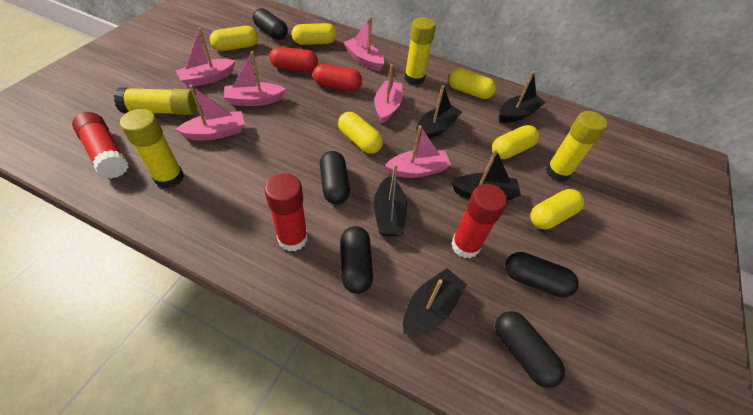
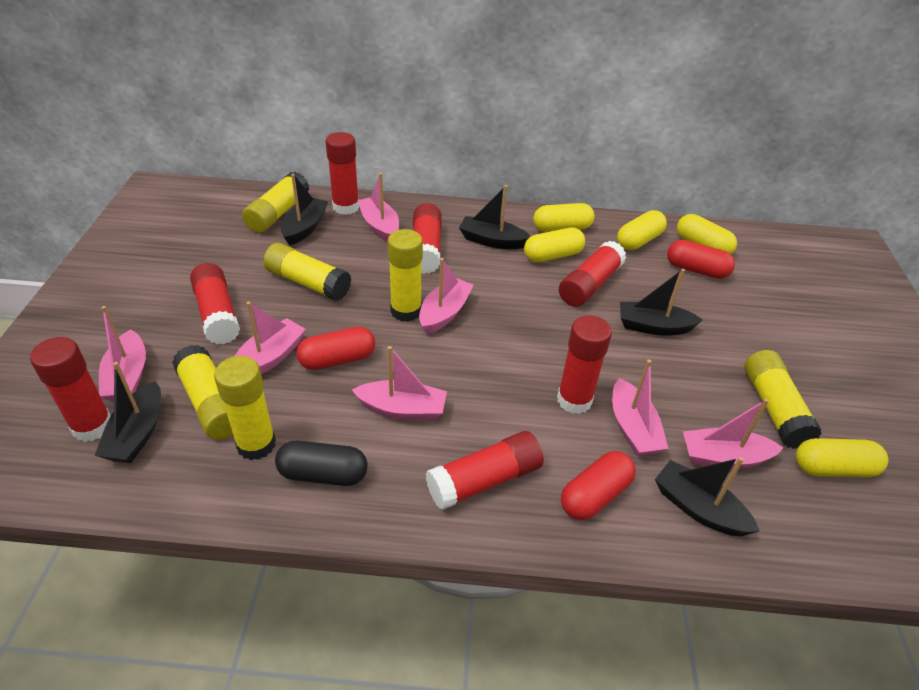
black capsule: [253,8,288,40] [320,151,350,204] [340,226,373,294] [495,311,565,388] [505,252,579,298] = 5 -> [275,441,368,486] = 1
pink boat: [175,85,245,141] [176,27,235,87] [224,51,286,106] [343,16,384,71] [374,64,402,123] [385,125,451,178] = 6 -> [99,306,146,402] [235,302,306,374] [352,346,447,421] [358,173,399,242] [419,258,474,334] [612,360,669,456] [683,398,784,469] = 7
red capsule: [269,47,318,72] [313,64,362,91] = 2 -> [296,327,375,370] [561,451,636,520] [667,240,735,279] = 3
red glue stick: [72,112,128,179] [265,173,308,251] [451,184,507,258] = 3 -> [30,337,111,442] [190,263,240,344] [326,132,359,215] [413,203,442,274] [426,431,544,510] [557,315,612,414] [559,241,626,307] = 7
yellow capsule: [210,26,258,51] [292,23,337,45] [338,112,383,154] [448,68,496,99] [492,125,539,159] [530,189,584,229] = 6 -> [524,228,585,263] [533,203,595,232] [617,210,667,250] [677,214,737,254] [796,438,888,478] = 5
yellow glue stick: [114,88,197,115] [120,109,184,188] [404,17,436,85] [546,111,608,182] = 4 -> [172,345,233,440] [214,356,276,460] [242,172,309,233] [263,243,351,301] [388,229,423,322] [744,350,822,449] = 6

